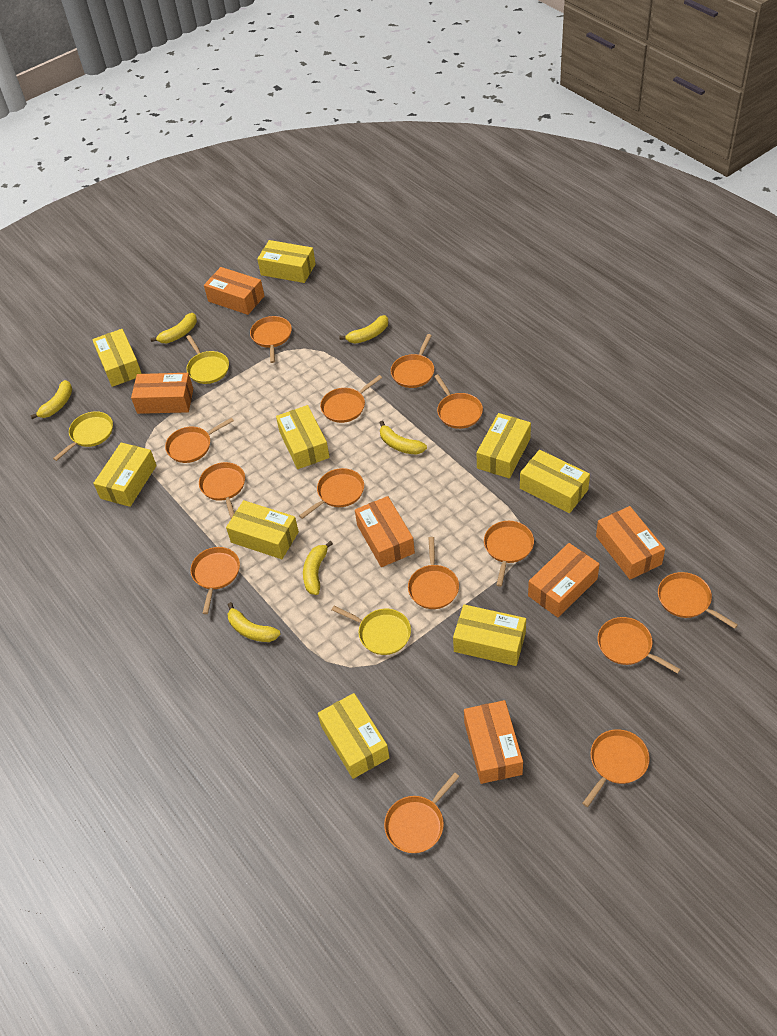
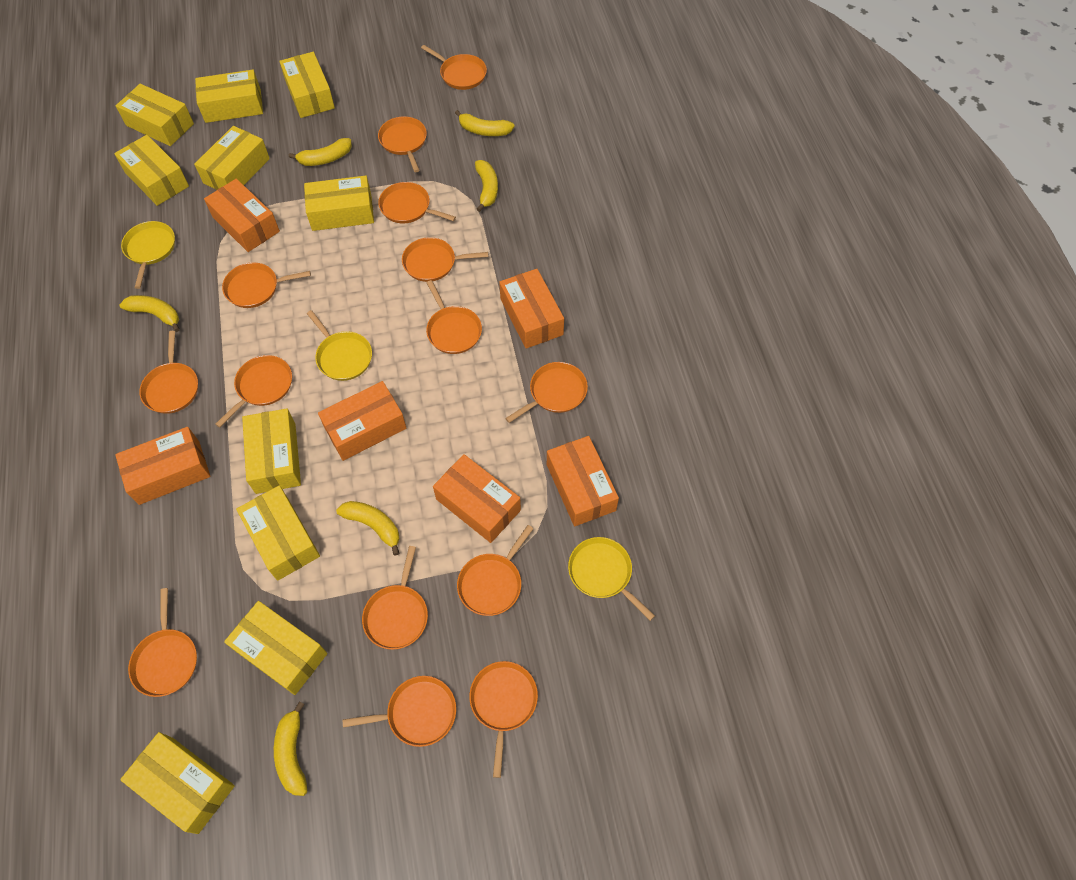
yellow box: [92,329,142,387] [93,442,157,507] [226,500,299,559] [257,240,316,283] [276,405,330,469] [318,693,390,779] [453,604,526,666] [477,413,531,478] [520,450,590,513] = 9 -> [114,135,189,206] [116,84,194,146] [120,732,235,834] [194,126,270,190] [195,70,263,123] [224,601,327,695] [236,486,320,581] [242,409,301,494] [279,52,335,118] [304,176,374,231] = 10

